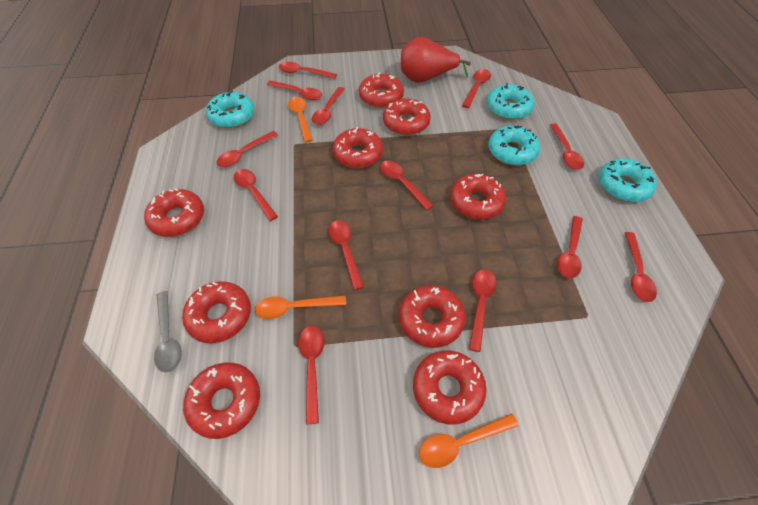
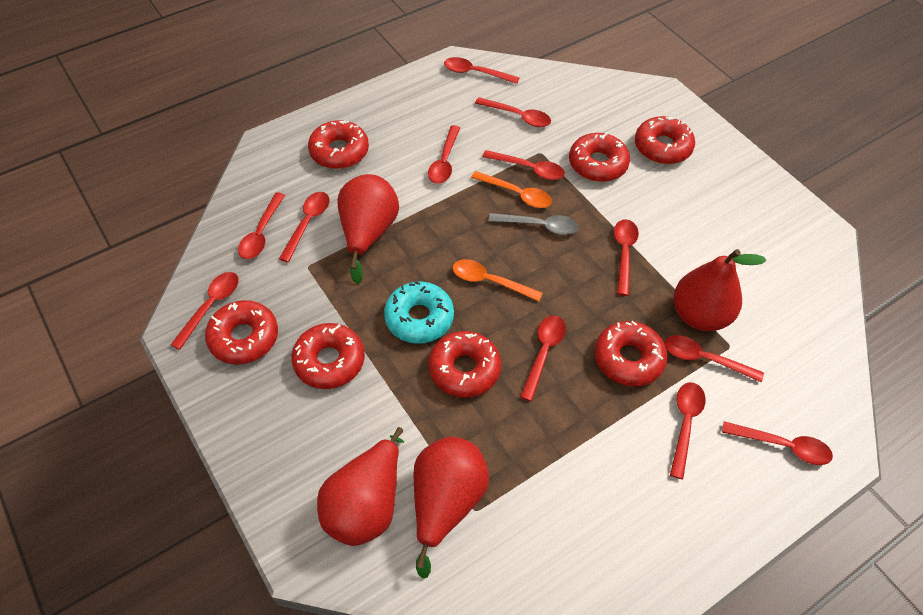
orange spoon: [255,296,346,319] [288,97,313,142] [419,414,519,468] = 3 -> [453,259,543,301] [471,171,552,208] = 2
red donut: [144,188,204,237] [182,281,251,343] [183,363,260,439] [333,127,383,168] [359,72,404,108] [383,98,431,135] [399,285,466,348] [413,351,487,424] [450,174,506,220] = 9 -> [205,300,278,364] [291,323,365,389] [308,120,369,169] [428,331,501,398] [569,132,630,182] [594,321,667,386] [635,116,695,164] = 7
red pear: [401,37,471,83] = 1 -> [317,427,404,546] [337,174,399,284] [413,437,489,578] [674,249,766,331] = 4
red spoon: [216,131,278,167] [234,169,278,221] [267,80,322,100] [279,62,337,79] [298,325,325,424] [312,87,345,125] [329,220,364,290] [380,161,434,210] [462,69,491,108] [469,269,497,352] [550,123,584,170] [557,216,583,278] [625,232,657,302] = 13 -> [170,272,239,350] [238,192,285,259] [279,192,329,262] [428,125,460,183] [444,57,520,84] [475,97,551,127] [483,150,565,180] [520,315,566,401] [614,219,639,296] [665,335,764,382] [670,382,706,479] [722,421,833,465] = 12
turquoise donut: [206,91,255,128] [487,83,534,120] [488,126,540,166] [599,159,657,202] = 4 -> [384,281,454,344] = 1

